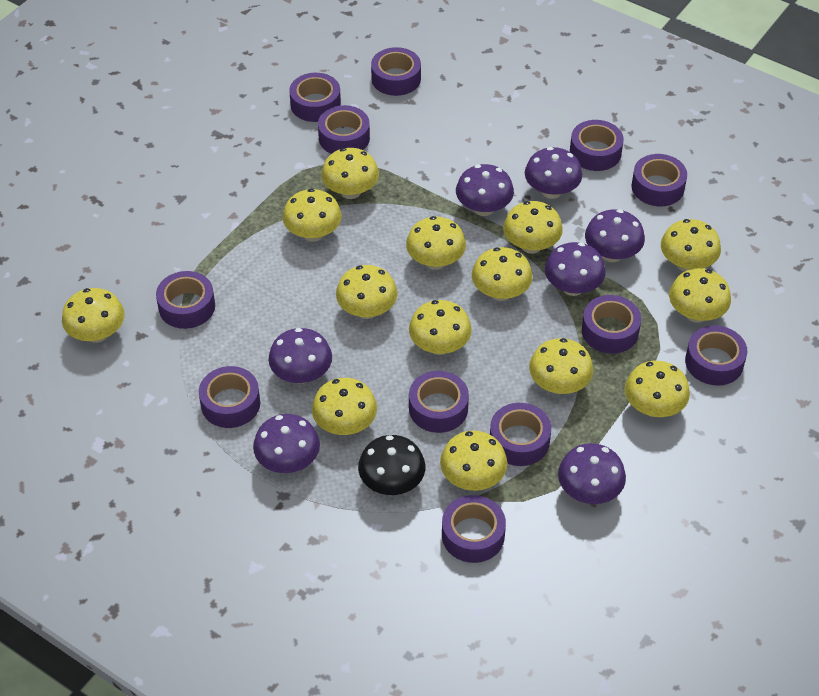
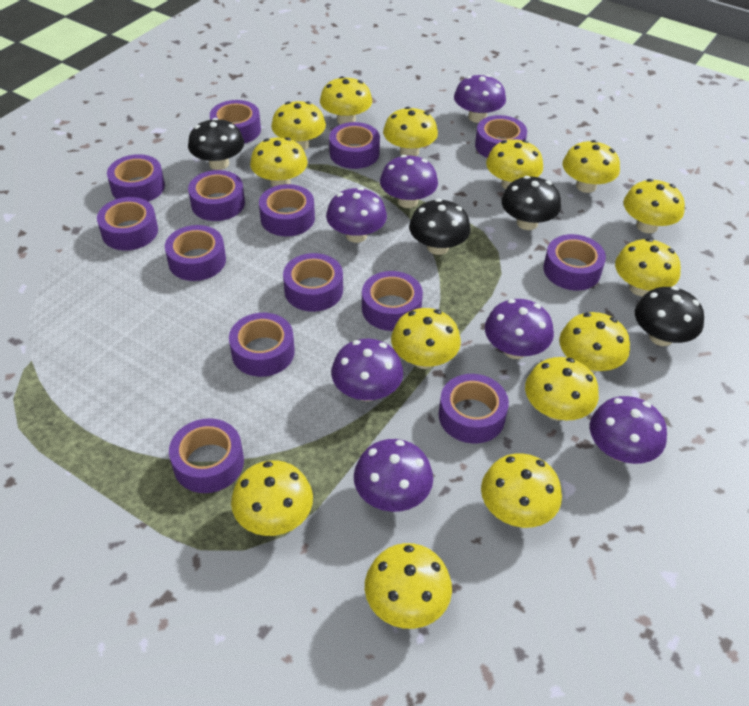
black mushroom: [358,435,425,495] = 1 -> [188,118,244,170] [409,199,471,255] [501,176,561,230] [635,286,704,346] = 4
purple tape: [156,271,215,329] [199,366,260,428] [289,73,341,122] [318,105,370,154] [371,47,421,96] [409,371,469,433] [442,495,506,563] [490,403,551,466] [570,120,624,171] [582,295,641,354] [631,154,687,206] [685,325,747,386] = 12 -> [97,197,158,251] [107,154,165,202] [165,225,226,281] [169,418,244,493] [188,170,245,221] [210,100,261,144] [229,313,295,377] [259,184,315,236] [283,253,343,312] [329,122,380,169] [362,271,423,331] [439,374,509,443] [475,115,527,158] [544,234,606,290] = 14

